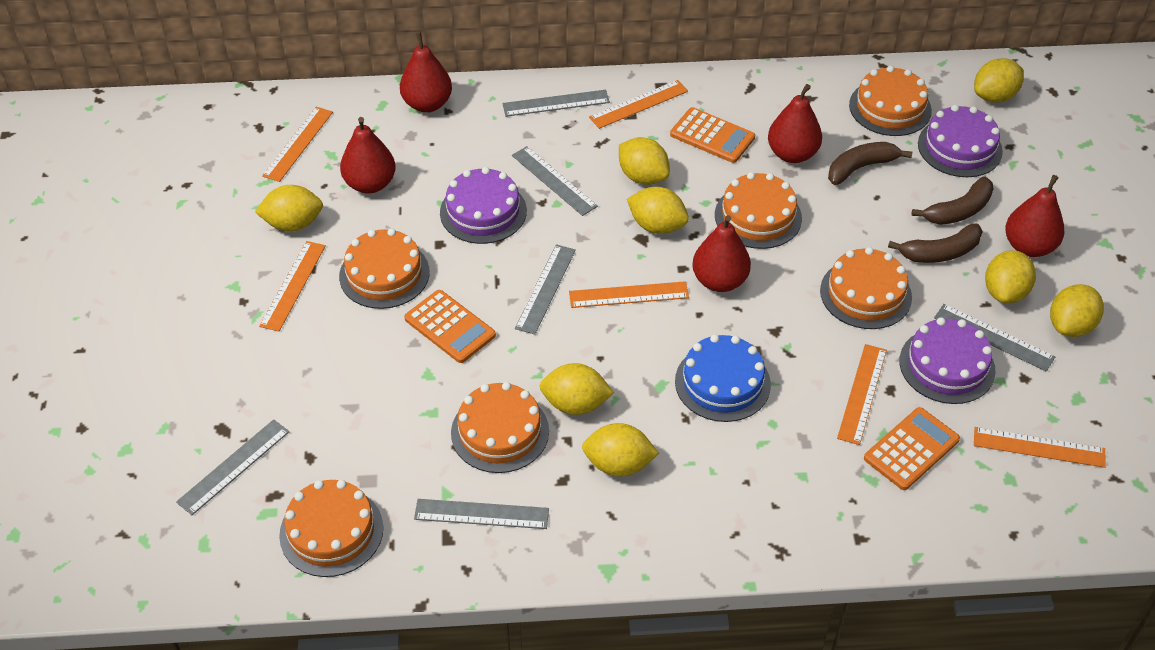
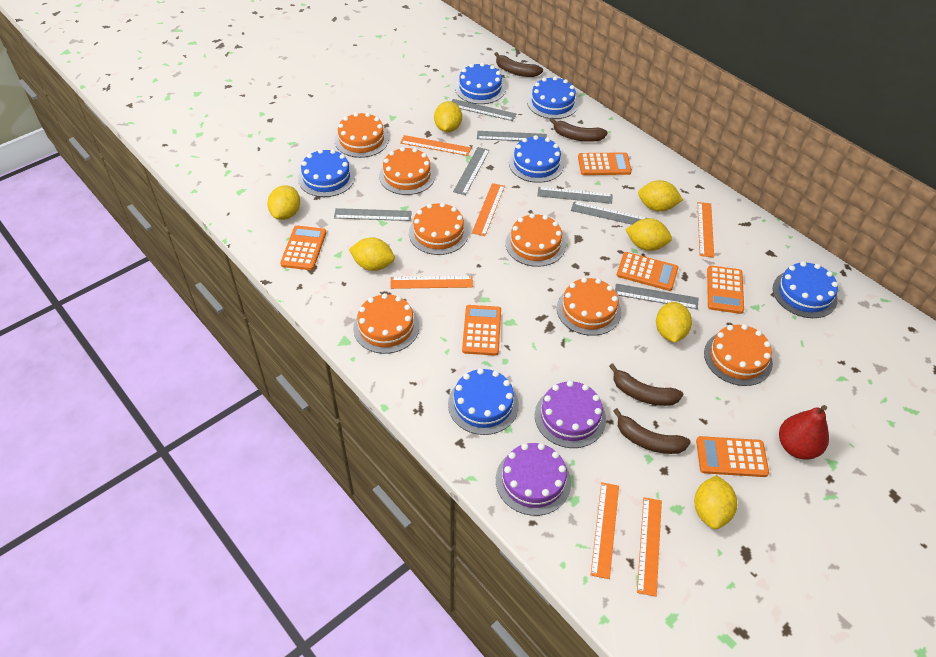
blue cake: [675,334,771,422] = 1 -> [298,149,355,197] [448,368,519,435] [455,62,506,104] [509,135,564,183] [527,76,579,119] [773,261,838,318] = 6
brown banana: [828,142,912,185] [888,224,983,263] [912,176,994,225] = 3 -> [495,52,543,77] [550,118,608,142] [609,364,684,406] [613,408,691,454] = 4
grey ruler: [176,419,289,515] [414,499,549,529] [502,90,610,117] [512,146,598,216] [515,244,576,335] [934,304,1055,372] = 6 -> [334,208,412,221] [451,99,516,121] [453,147,490,195] [477,131,547,141] [537,187,612,204] [571,201,646,225] [615,284,699,309] = 7
orange cake: [279,480,383,577] [339,228,430,309] [451,382,549,473] [715,172,802,249] [820,247,912,329] [849,66,932,136] = 6 -> [335,112,389,158] [353,293,419,354] [379,147,435,195] [409,202,469,255] [505,213,566,267] [557,277,621,336] [704,324,773,386] = 7
orange calculator: [404,290,496,363] [670,107,755,163] [864,407,960,490] = 3 -> [280,226,326,270] [462,305,501,356] [578,152,632,175] [617,252,678,291] [696,436,769,477] [707,265,744,314] = 6
purple cake: [440,167,527,244] [900,317,996,404] [918,105,1003,177] = 3 -> [496,443,571,516] [535,381,606,448] = 2
red pear: [340,117,395,194] [400,32,452,112] [692,215,751,292] [768,84,822,163] [1005,175,1065,257] = 5 -> [779,405,829,459] = 1
yellow lemon: [255,185,323,231] [540,363,614,415] [582,423,659,476] [619,137,670,185] [627,187,689,234] [974,58,1024,103] [985,250,1036,303] [1050,284,1104,337] = 8 -> [267,185,300,220] [349,237,395,271] [434,101,462,132] [625,218,672,251] [638,180,683,211] [656,302,692,342] [694,475,737,529] = 7

